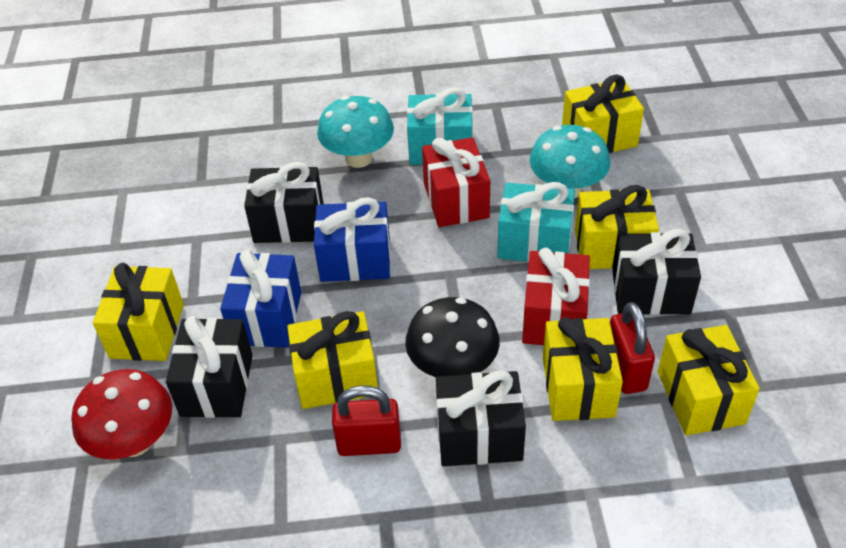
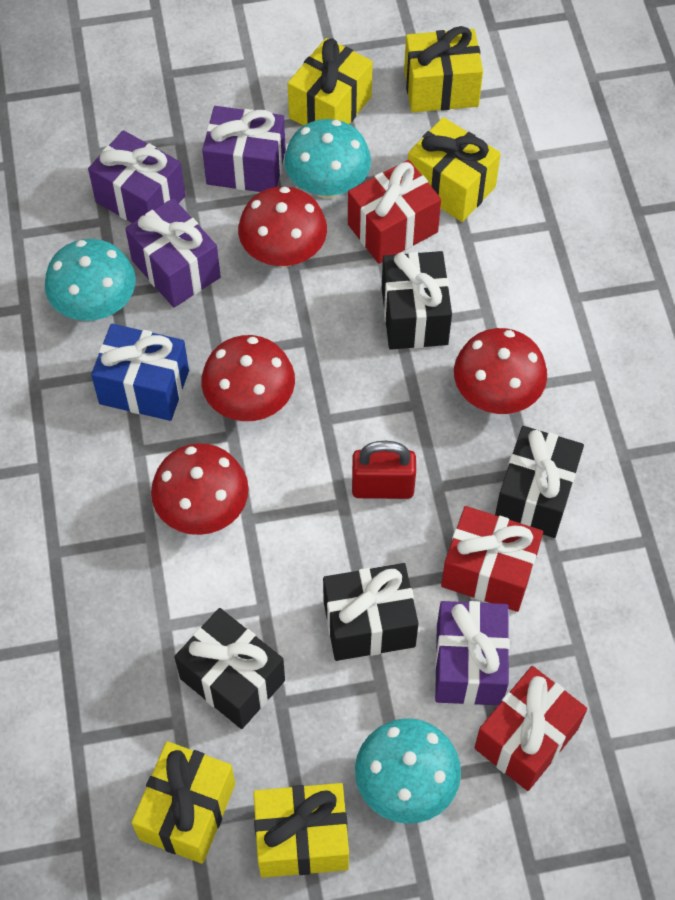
black mushroom: [405,297,500,377] = 1 -> none = 0
blue gift: [220,249,301,348] [314,197,391,282] = 2 -> [91,324,189,421] = 1
purple gift: none = 0 -> [88,130,185,223] [125,198,221,308] [202,106,286,192] [435,601,510,705] = 4
red gift: [422,137,490,227] [522,248,590,345] = 2 -> [348,160,441,264] [441,506,543,612] [474,666,587,791] = 3
red mushroom: [71,369,172,459] = 1 -> [151,443,249,535] [201,335,295,421] [238,187,327,267] [454,328,547,414] = 4
red padlock: [332,385,401,456] [610,302,655,394] = 2 -> [352,441,416,499] = 1
turquoise gift: [407,88,473,165] [497,182,575,262] = 2 -> none = 0
turquoise mushroom: [317,96,394,168] [530,125,610,198] = 2 -> [45,239,135,321] [284,119,371,199] [355,718,461,824] = 3
yellow gift: [93,263,184,361] [287,311,378,409] [543,317,623,421] [562,75,644,153] [575,185,659,269] [658,325,760,435] = 6 -> [131,741,235,864] [253,783,349,878] [288,38,373,126] [404,26,483,113] [408,117,501,222] = 5

